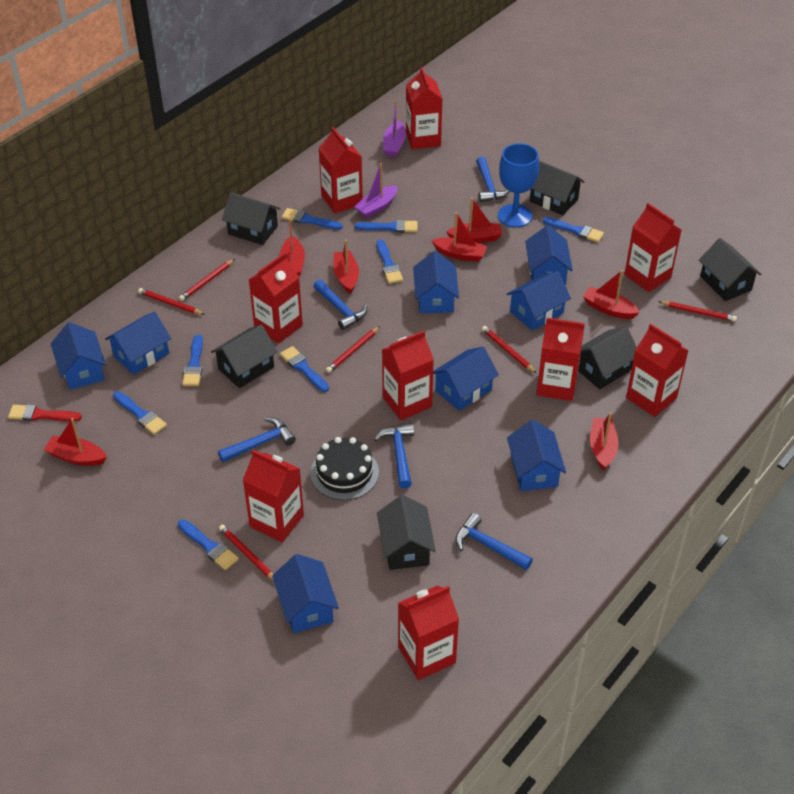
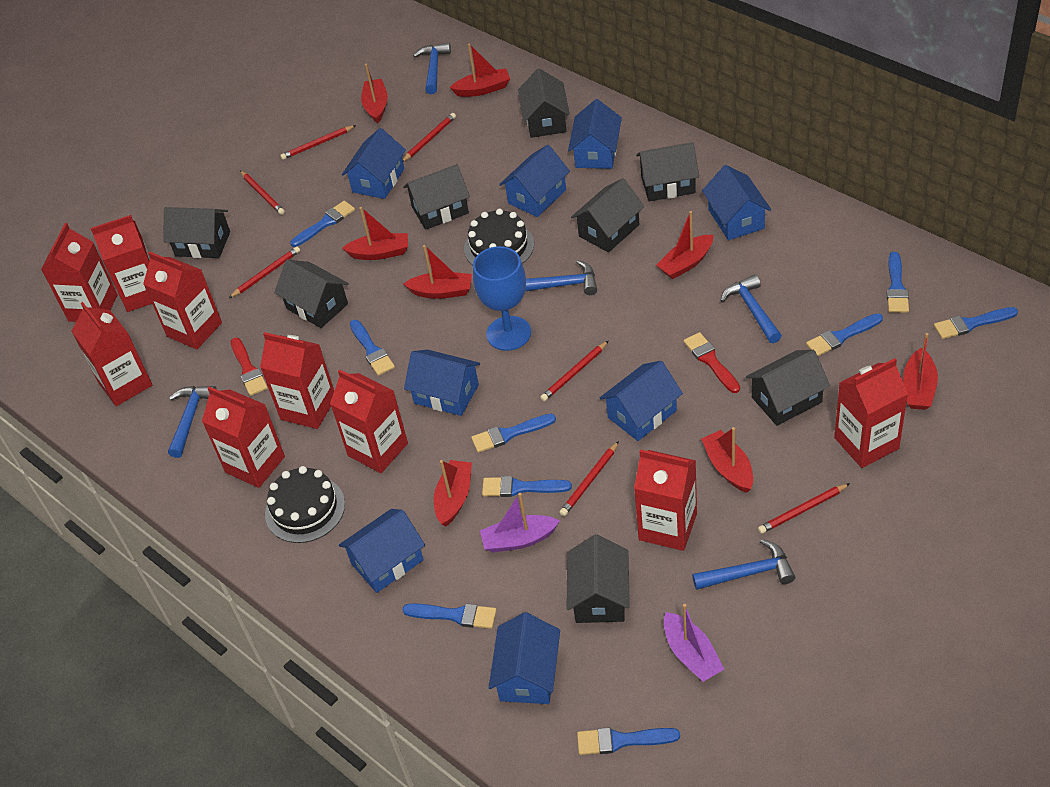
black cake: [310,437,379,500] = 1 -> [265,466,345,543] [464,209,534,265] = 2
black house: [211,324,278,388] [222,192,281,245] [377,495,436,570] [530,161,585,215] [578,327,637,389] [699,238,761,301] = 6 -> [163,207,230,258] [274,260,349,328] [403,164,470,230] [518,68,570,138] [566,535,630,623] [571,178,644,252] [636,142,699,201] [746,350,830,426] = 8
blue brush: [113,391,167,435] [178,519,239,570] [182,335,203,386] [280,346,329,392] [282,208,343,230] [355,220,418,233] [376,239,403,284] [542,217,604,242] = 8 -> [290,201,355,247] [350,320,395,376] [402,603,497,629] [471,414,556,453] [482,476,572,497] [577,727,680,755] [806,313,883,356] [887,252,909,313] [934,307,1018,339] = 9
red boat: [44,418,107,466] [280,218,305,276] [333,240,359,294] [432,212,487,262] [446,198,502,243] [583,270,640,319] [590,413,619,470] = 7 -> [342,207,408,260] [361,64,388,123] [403,245,472,299] [434,460,472,527] [450,44,510,97] [656,211,713,279] [701,427,753,493] [903,333,938,410] = 8
red brush: [8,404,82,421] = 1 -> [231,338,268,396] [684,332,740,393] = 2
red pencil: [138,288,205,315] [179,259,235,301] [219,525,274,581] [326,326,380,373] [482,326,536,373] [658,301,737,322] = 6 -> [229,246,300,298] [240,171,285,215] [280,125,356,160] [402,113,456,162] [540,341,608,401] [559,441,619,516] [758,483,850,534] = 7

